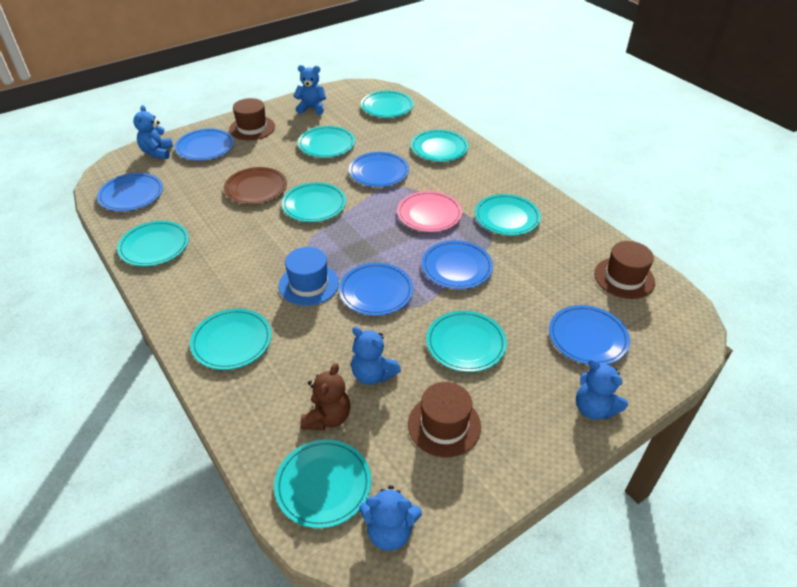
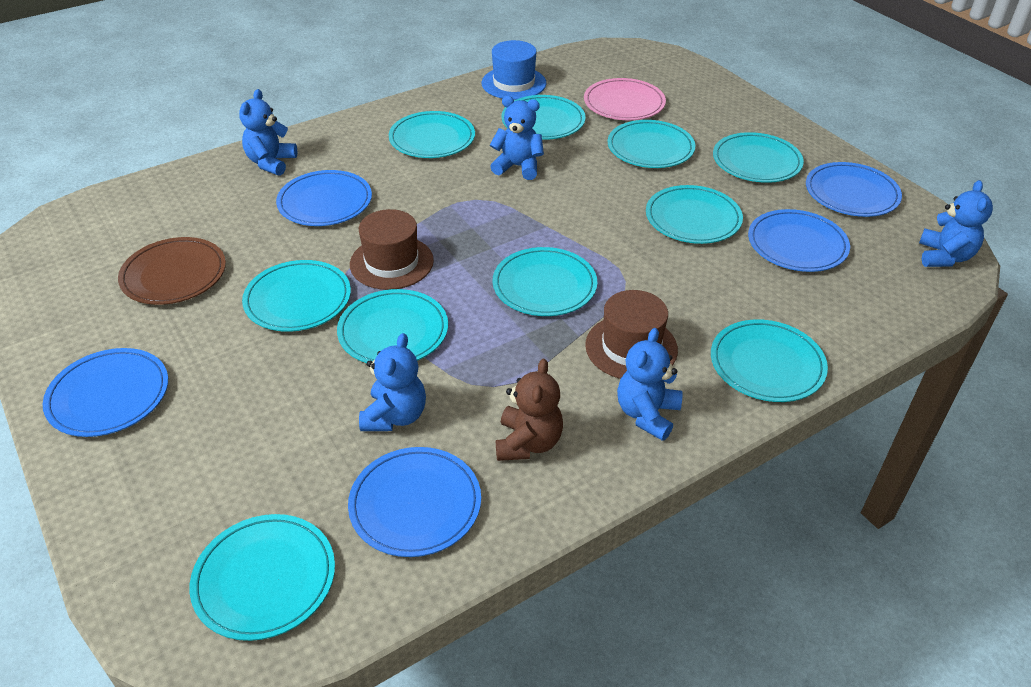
blue plate: [97,173,163,211] [175,129,234,161] [339,263,413,316] [349,152,409,187] [422,240,493,289] [549,305,630,365] = 6 -> [43,348,168,437] [276,170,372,226] [348,447,481,557] [748,209,850,272] [806,162,902,217] = 5
brown hat: [229,98,275,140] [408,382,481,457] [594,241,655,299] = 3 -> [350,209,434,290] [585,290,678,379] = 2
turquoise plate: [117,221,189,266] [190,309,272,370] [274,439,371,528] [282,182,346,222] [298,126,355,158] [361,91,414,118] [411,129,468,162] [426,311,507,372] [475,194,541,235] = 9 -> [190,514,335,641] [242,260,351,332] [337,289,448,363] [389,111,475,158] [493,247,597,316] [501,95,586,140] [608,120,695,168] [646,185,743,244] [711,319,828,402] [713,132,804,183] = 10

